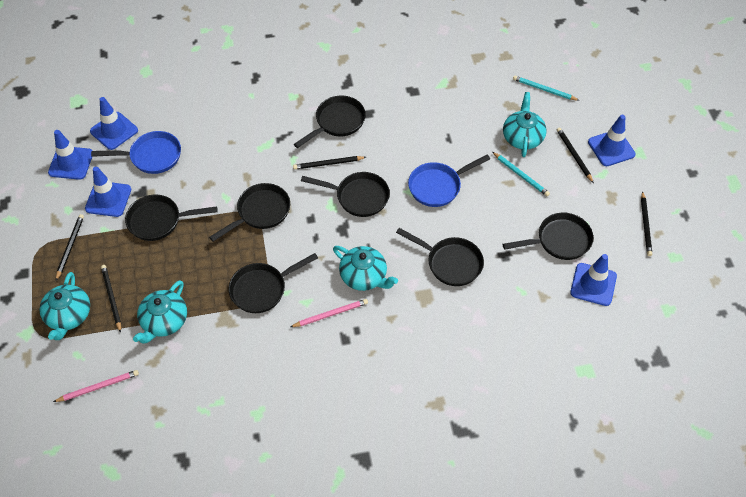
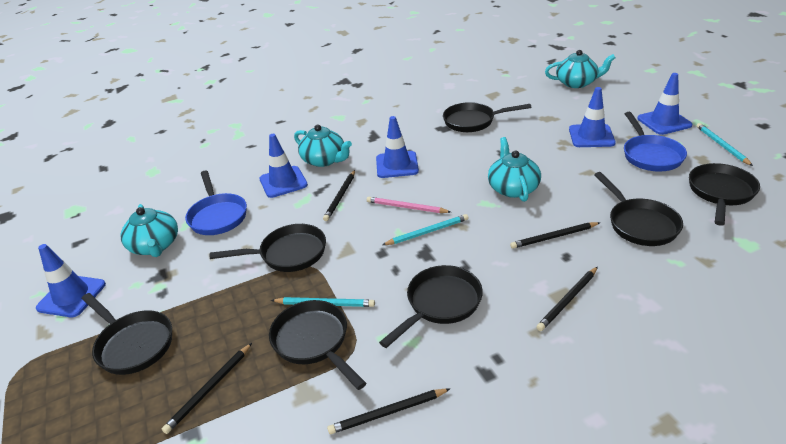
pink pencil: [53,370,139,402] [290,299,368,327] = 2 -> [367,197,451,213] = 1
turquoise pencil: [492,152,550,197] [513,76,580,101] = 2 -> [271,297,375,307] [382,214,469,245] [696,123,753,166] = 3

